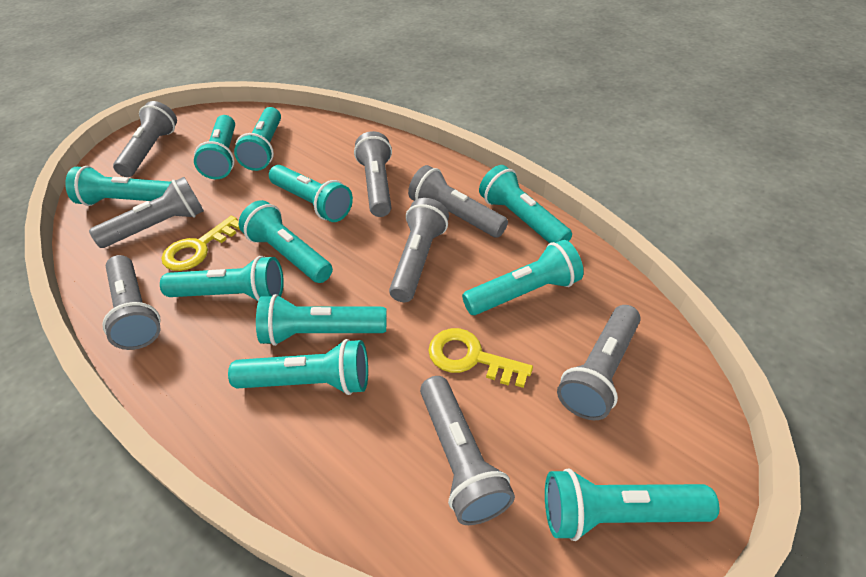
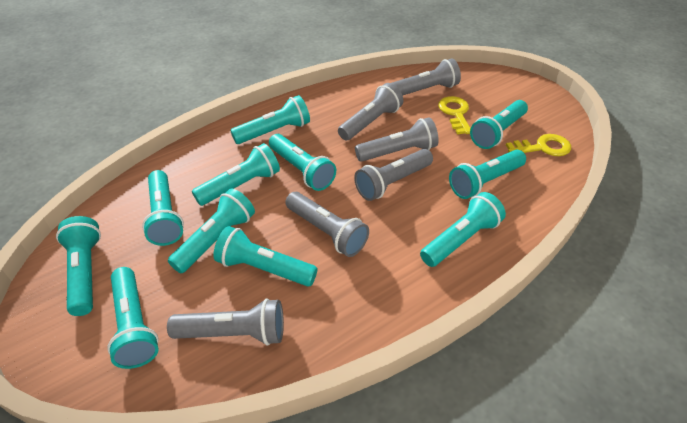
grey flashlight: [89,177,204,248] [102,255,161,350] [113,101,177,177] [354,131,392,217] [389,198,449,302] [408,165,508,238] [420,376,515,525] [557,305,641,420] = 8 -> [167,299,284,346] [285,192,369,257] [338,83,403,140] [354,149,433,201] [355,117,439,162] [392,59,461,95] = 6

